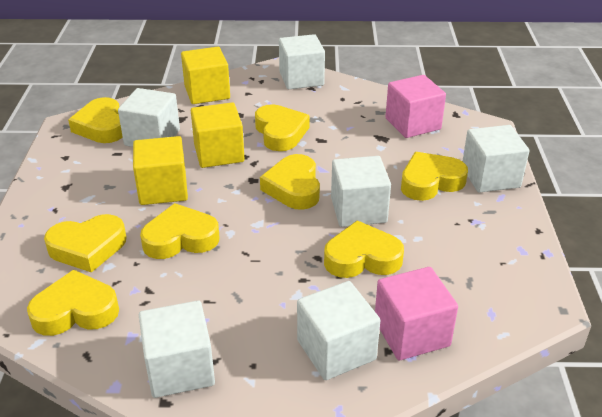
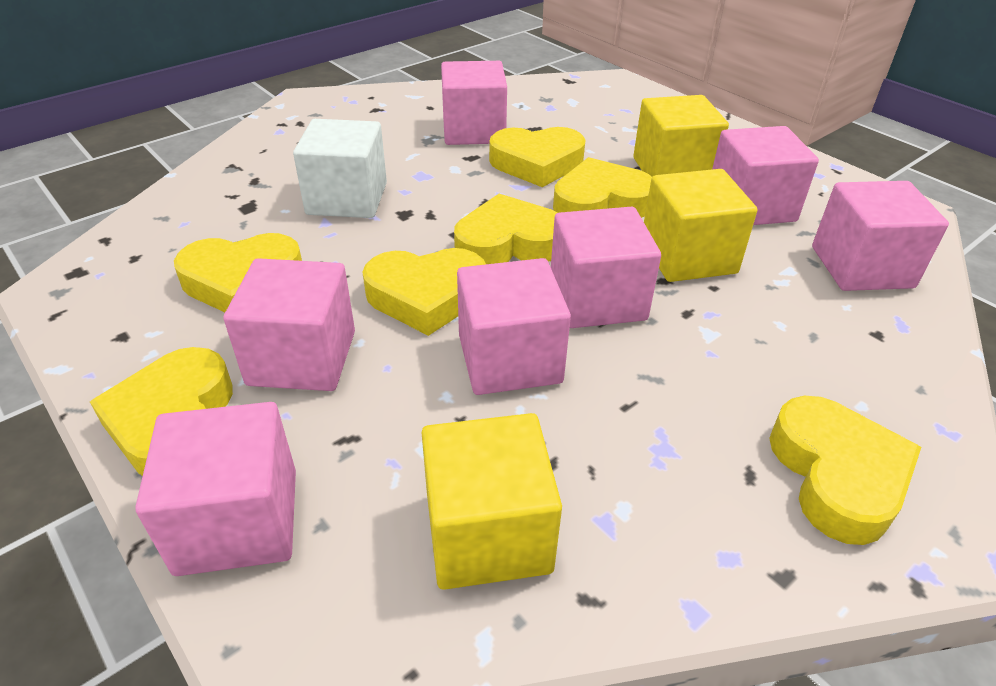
pink cube: [375,267,458,361] [385,75,446,138] = 2 -> [135,402,296,576] [224,258,355,391] [441,61,507,145] [457,258,571,395] [551,207,661,328] [712,126,819,225] [812,181,949,291] = 7
white cube: [118,88,180,147] [139,300,215,398] [279,34,325,89] [297,281,380,380] [331,156,391,227] [462,125,529,193] = 6 -> [293,119,387,218] = 1
yellow heart: [27,270,119,336] [44,214,126,273] [68,97,123,143] [140,203,219,259] [255,104,310,151] [260,154,320,210] [324,220,404,278] [401,152,468,201] = 8 -> [90,347,233,476] [174,233,302,312] [362,248,486,336] [454,194,557,264] [489,127,586,187] [553,157,652,218] [769,396,921,545] = 7

